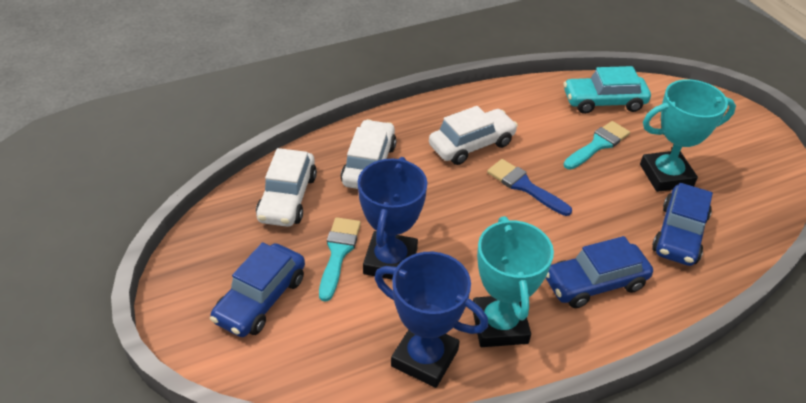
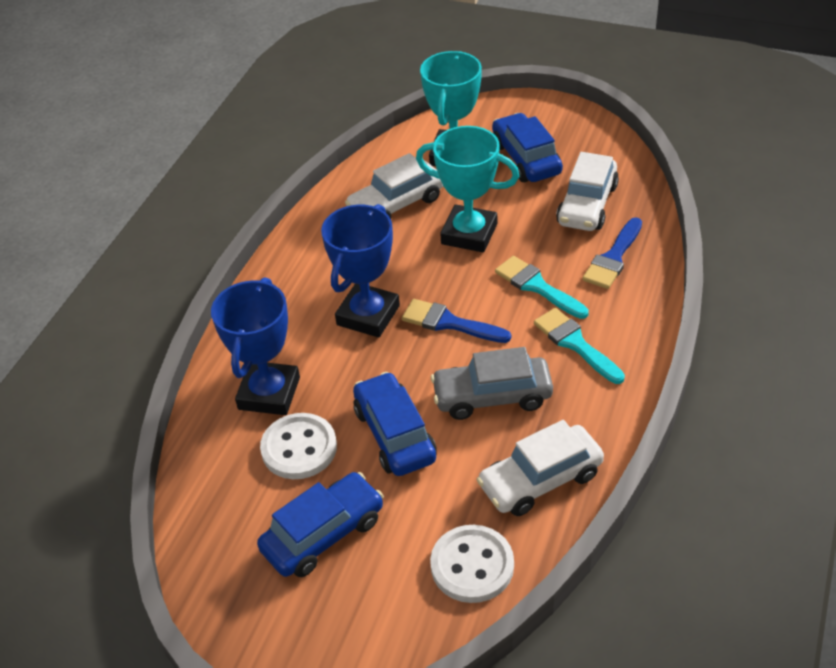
blue brush: [487,159,572,216] = 1 -> [402,299,511,343] [583,217,642,289] = 2
grey car: none = 0 -> [431,347,553,420] = 1
turquoise car: [563,66,651,114] = 1 -> none = 0
white button: none = 0 -> [260,413,337,479] [430,525,514,603] = 2

